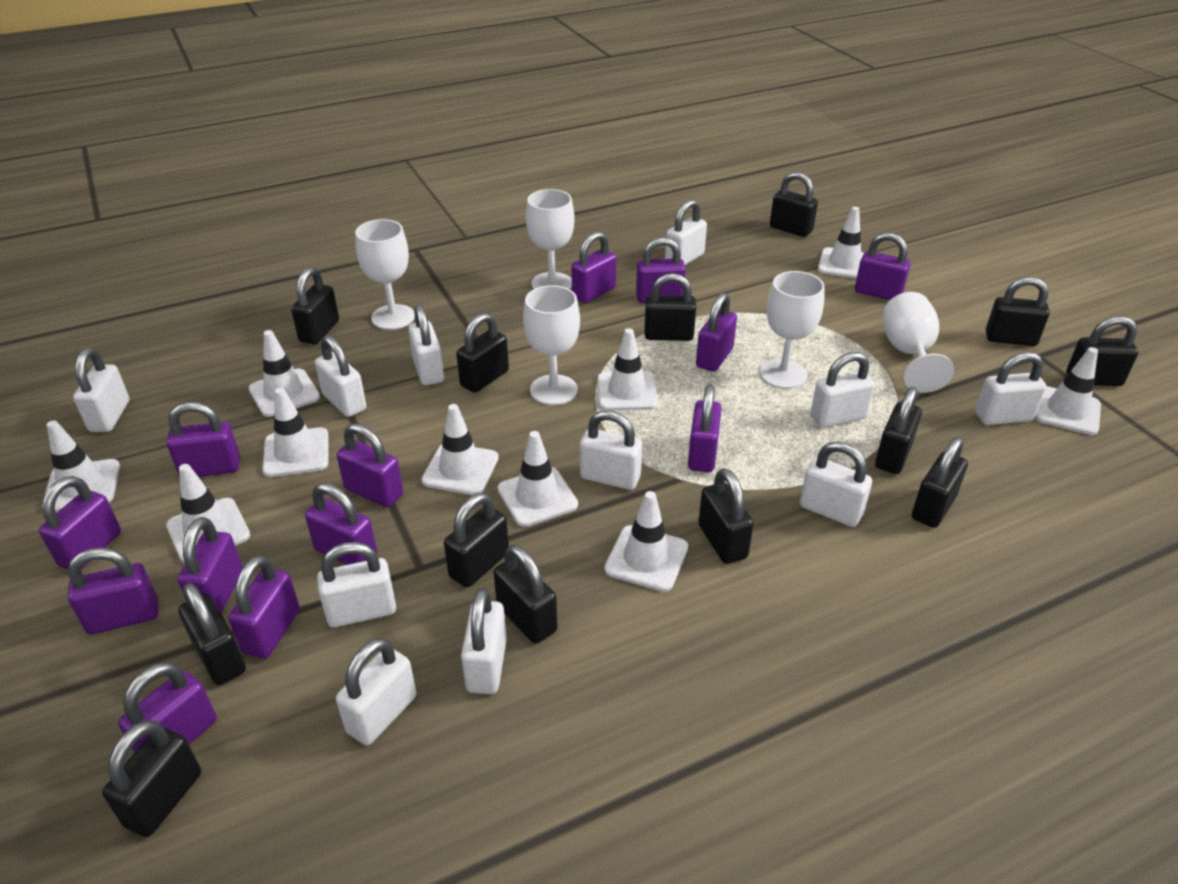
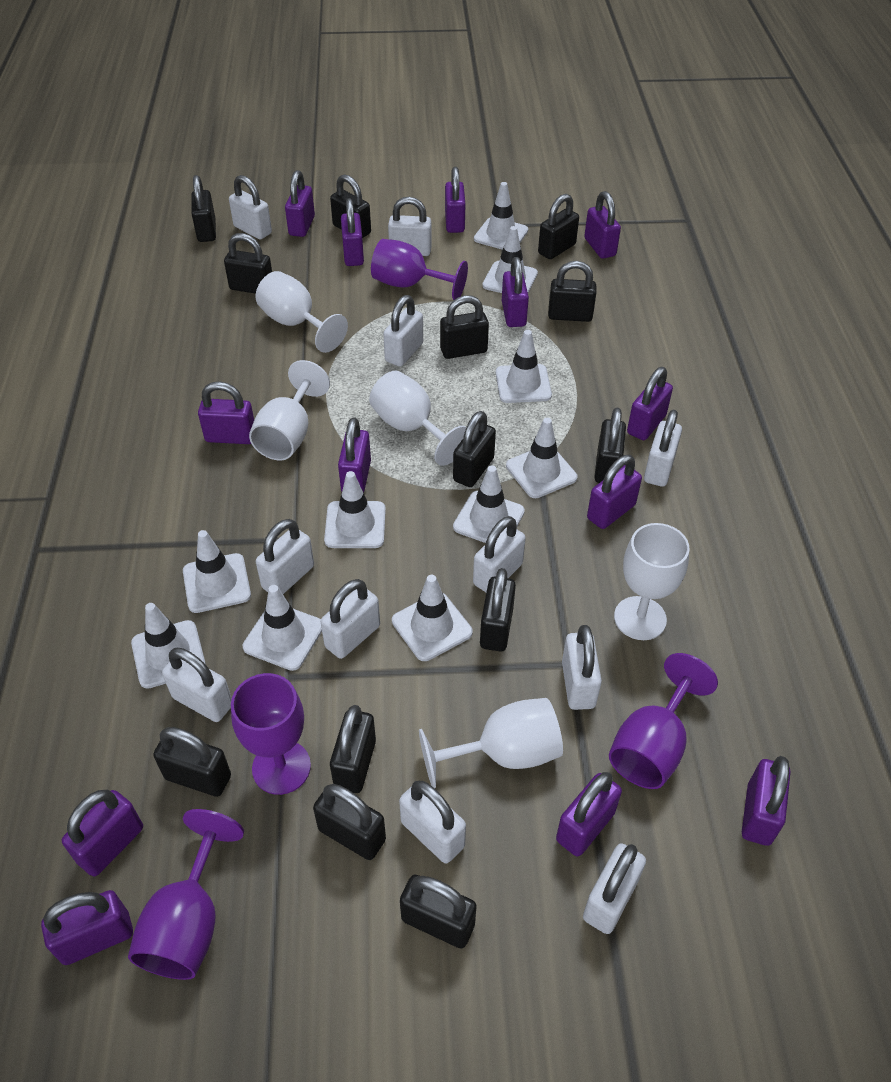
purple goblet: none = 0 -> [128,809,244,980] [231,673,311,795] [371,239,468,300] [609,653,718,789] = 4

